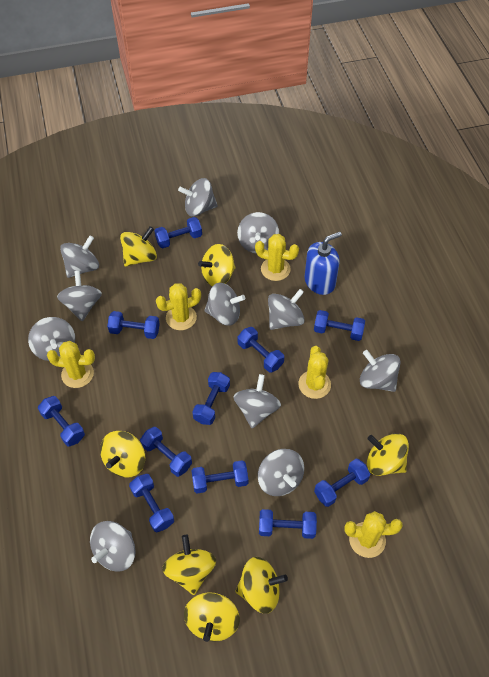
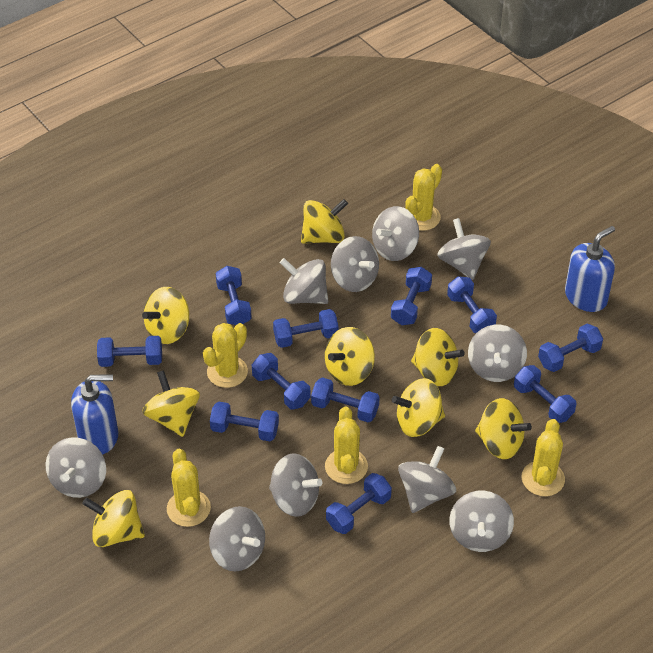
blue soap dispenser: [304,232,342,295] = 1 -> [71,375,118,454] [565,226,615,312] = 2
grey spinning top: [28,317,75,361] [57,271,102,321] [60,236,99,278] [90,521,135,572] [178,178,218,217] [205,283,245,326] [234,374,281,428] [237,212,279,254] [258,449,304,496] [268,289,305,330] [360,350,401,392] = 11 -> [45,437,106,498] [209,506,265,572] [269,453,322,517] [280,258,329,304] [331,236,379,292] [372,206,419,261] [398,446,456,513] [437,218,491,280] [449,491,514,552] [468,325,527,382] = 10
yellow spinning top: [100,431,145,478] [120,226,157,267] [162,535,216,595] [184,592,240,642] [198,244,236,286] [235,557,288,614] [367,433,409,476] = 7 -> [82,490,145,547] [142,287,189,344] [142,370,200,437] [301,199,348,244] [325,327,375,386] [392,378,445,437] [411,328,465,386] [475,398,532,459] = 8

